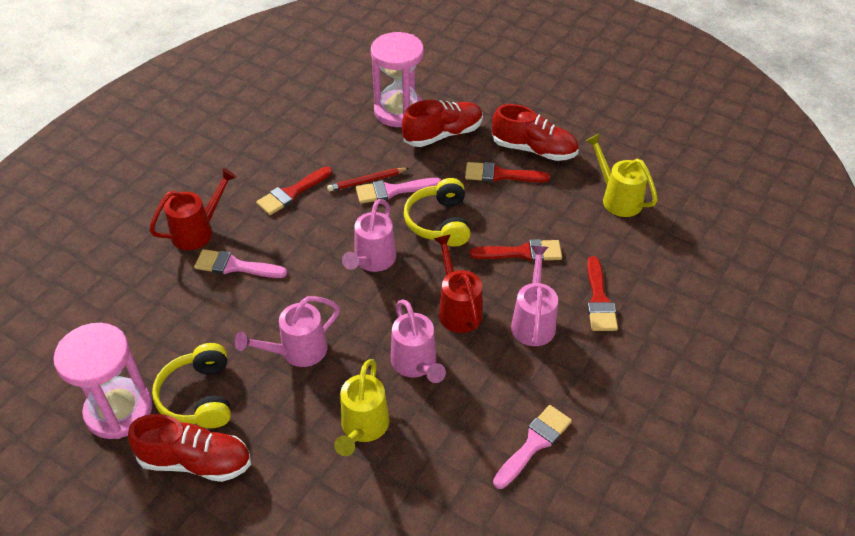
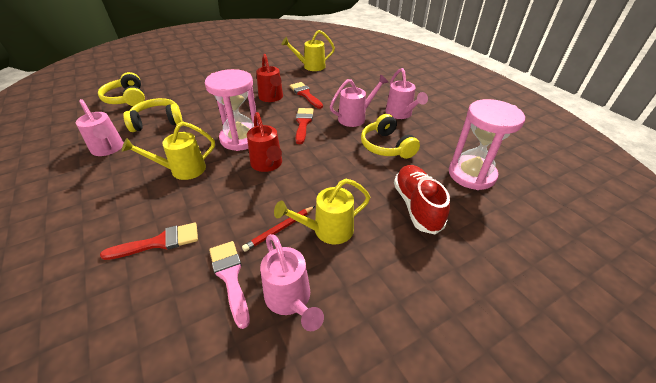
pink brush: [194,249,287,278] [356,178,441,204] [493,405,572,489] = 3 -> [209,241,250,329] = 1
red brush: [256,166,332,215] [465,162,550,182] [470,239,562,262] [587,256,618,331] = 4 -> [100,223,198,260] [290,82,323,109] [296,108,314,144] = 3
red shoe: [128,414,251,482] [402,100,483,147] [492,104,579,161] = 3 -> [394,165,450,235] = 1
yellow headphones: [152,343,231,428] [404,178,470,247] = 2 -> [98,72,145,106] [123,98,183,132] [361,114,420,159] = 3
yellow watering can: [334,359,390,456] [586,133,658,217] = 2 -> [122,122,215,180] [274,179,370,244] [282,30,335,71] = 3

